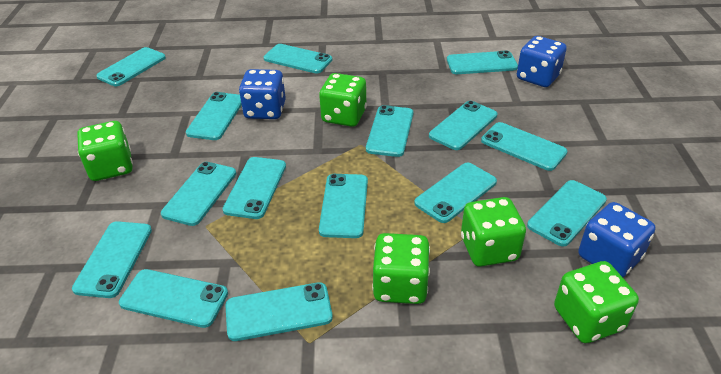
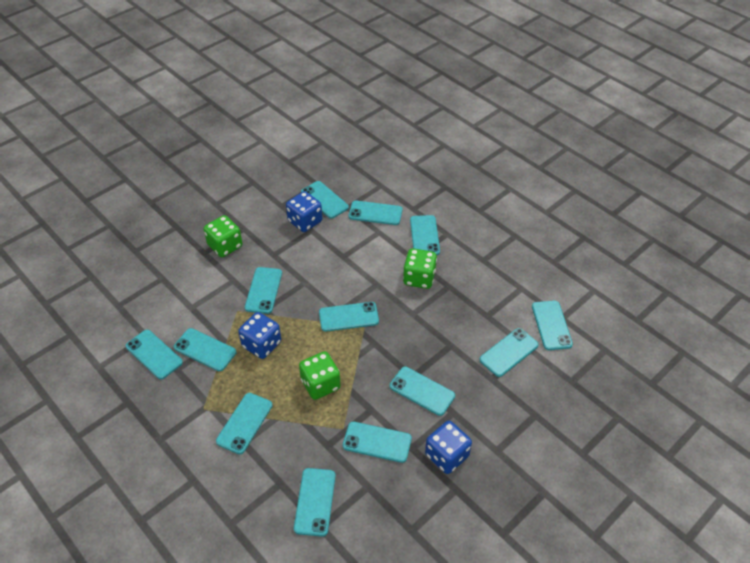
green dice: [77,121,133,181] [319,73,367,127] [372,233,430,304] [461,197,526,267] [554,261,639,343] = 5 -> [204,215,242,257] [299,351,341,400] [403,248,437,289] = 3
turquoise phone: [72,221,152,298] [96,47,166,86] [119,269,228,328] [161,162,236,226] [186,92,242,140] [223,157,286,219] [225,282,333,341] [264,44,332,74] [319,174,368,238] [366,105,413,157] [414,162,497,223] [429,101,497,150] [447,50,518,74] [481,122,567,171] [527,180,607,247] = 15 -> [126,330,183,379] [174,328,236,371] [216,393,272,454] [245,267,282,314] [294,468,336,537] [301,181,349,219] [319,302,379,332] [343,421,412,463] [349,201,403,225] [390,367,455,416] [410,215,440,255] [480,328,539,377] [532,301,573,350] = 13

